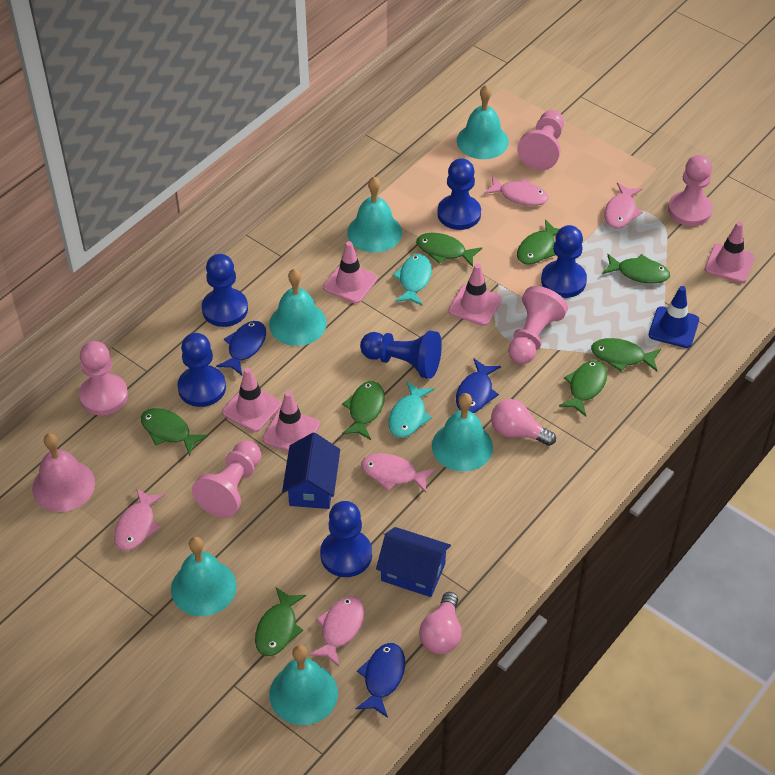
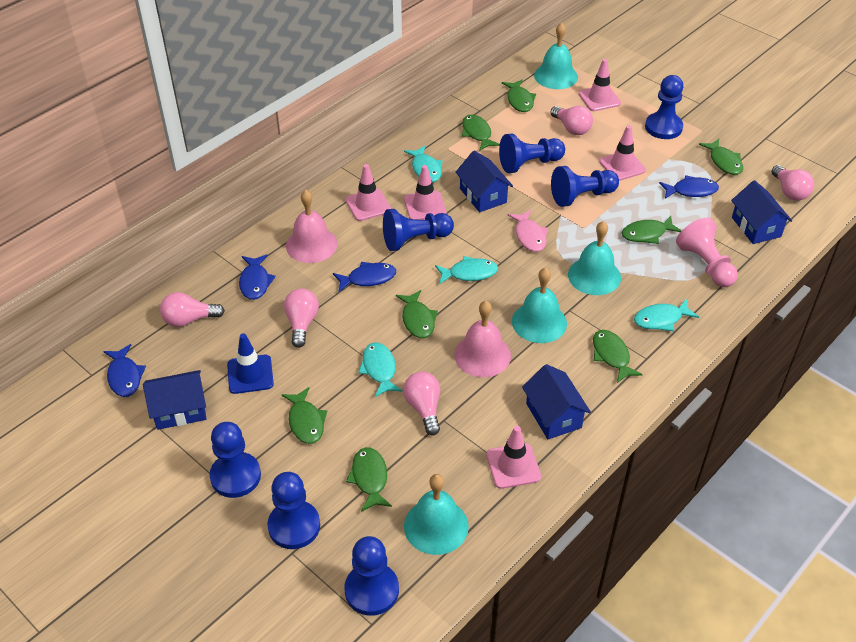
blue fish: [216,321,266,375] [355,643,405,718] [456,359,501,413] = 3 -> [103,344,146,397] [239,254,276,300] [333,262,396,292] [659,175,719,199] = 4
blue house: [282,433,340,509] [376,527,451,597] = 2 -> [143,370,207,430] [456,151,513,212] [522,364,591,440] [731,180,792,244] = 4
blue pawn: [177,333,226,407] [202,254,248,327] [320,501,372,577] [360,331,442,379] [437,158,481,230] [541,225,587,298] = 6 -> [210,422,261,498] [267,472,320,549] [344,536,399,616] [383,209,454,251] [499,133,565,173] [551,166,619,207] [645,75,683,139] = 7
pink bell: [32,433,95,512] = 1 -> [286,190,338,263] [454,301,511,377] = 2
pink fish: [114,488,165,551] [309,596,364,666] [361,453,435,493] [484,176,548,206] [604,182,643,229] = 5 -> [508,210,548,252] = 1
pink light bulb: [419,592,462,654] [491,399,556,446] = 2 -> [160,292,225,327] [284,288,319,348] [403,371,440,435] [550,106,593,135] [771,165,814,201] = 5
pink pawn: [79,341,128,415] [192,441,261,518] [508,286,568,364] [517,110,564,170] [668,155,713,226] = 5 -> [676,218,738,287] = 1
turquoise bell: [171,537,237,616] [269,269,327,346] [269,645,338,725] [347,177,402,253] [432,393,493,472] [457,85,509,159] = 6 -> [404,474,469,555] [512,268,567,343] [534,22,578,89] [568,221,621,295] = 4
turquoise fish: [388,381,434,438] [392,254,432,305] = 2 -> [358,343,403,397] [404,145,443,182] [435,256,498,284] [634,298,699,331] = 4

